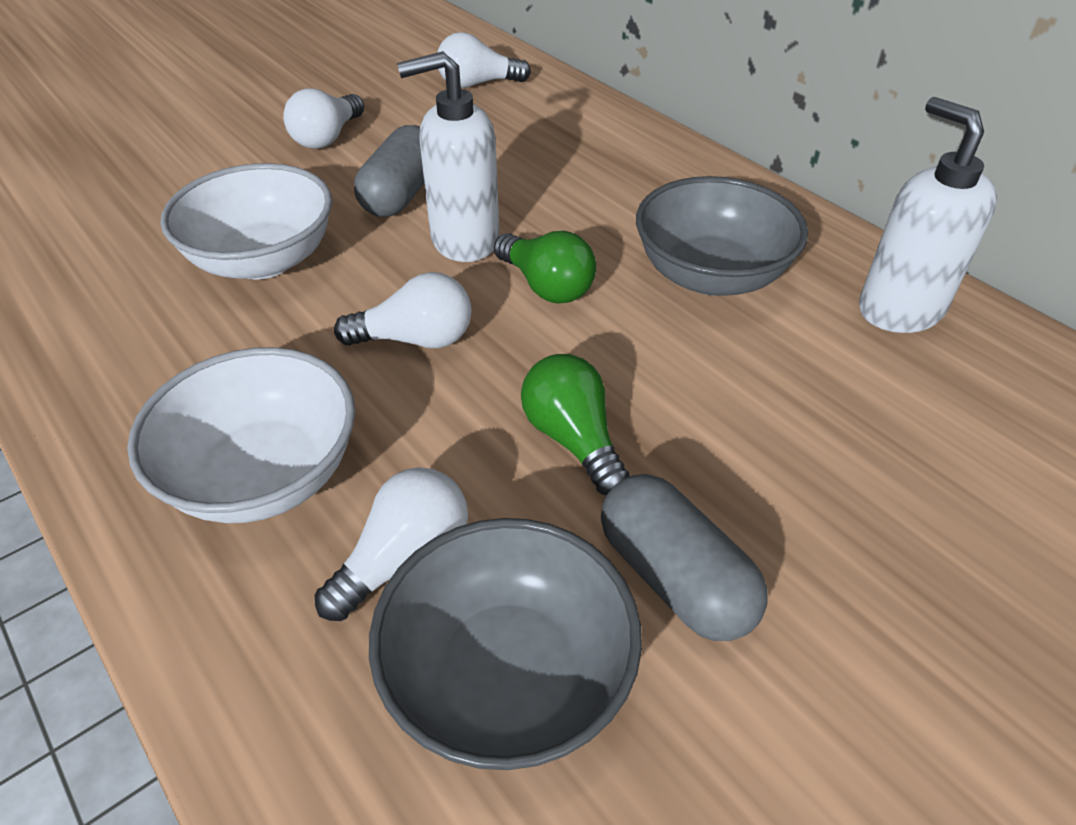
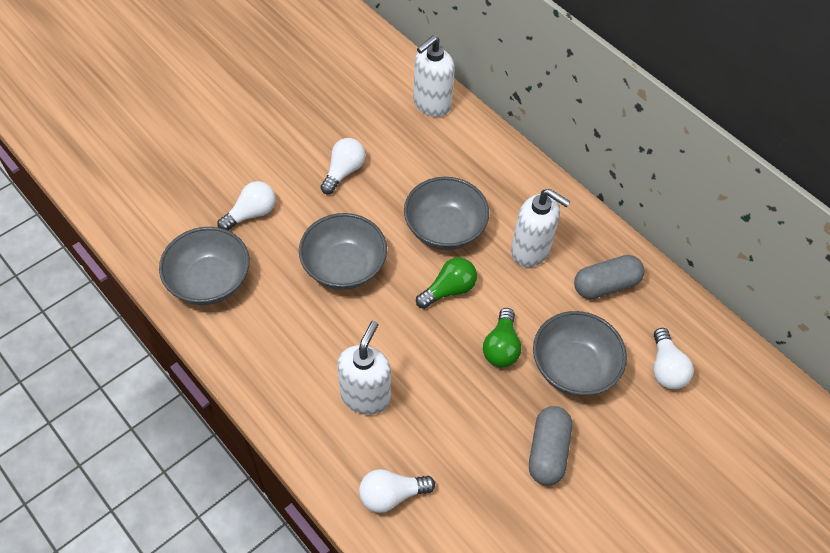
grey bowl: [369,518,642,770] [636,176,808,296] = 2 -> [159,227,250,305] [299,213,387,290] [404,177,489,250] [533,311,627,396] = 4
white bowl: [127,347,355,523] [160,163,332,280] = 2 -> none = 0
white soap dispenser: [397,51,499,262] [859,97,997,333] = 2 -> [337,321,391,415] [413,36,455,117] [511,189,571,267] = 3

